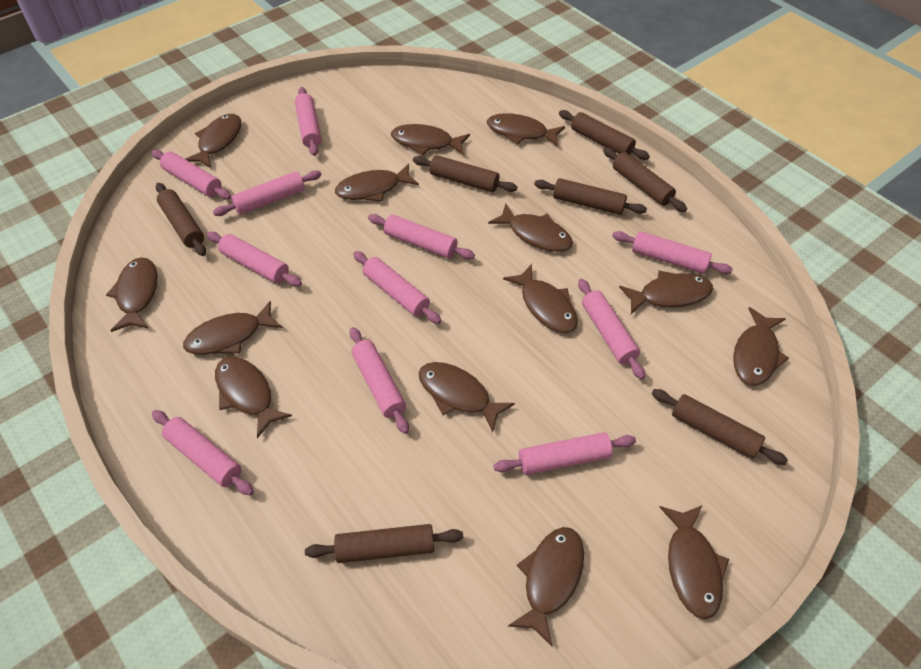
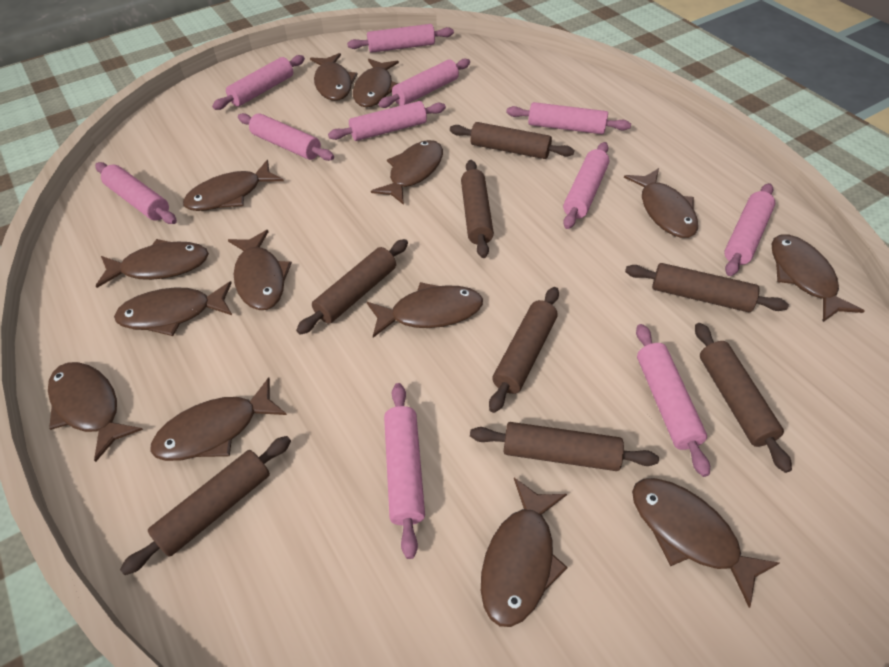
brown rolling pin: [156,183,206,256] [305,524,463,563] [413,155,517,192] [534,178,647,215] [559,110,650,160] [603,147,687,212] [651,389,788,465] = 7 -> [120,436,291,575] [296,239,408,335] [450,122,574,159] [461,160,494,258] [470,422,659,471] [489,287,559,413] [625,263,789,312] [695,323,792,473] = 8

